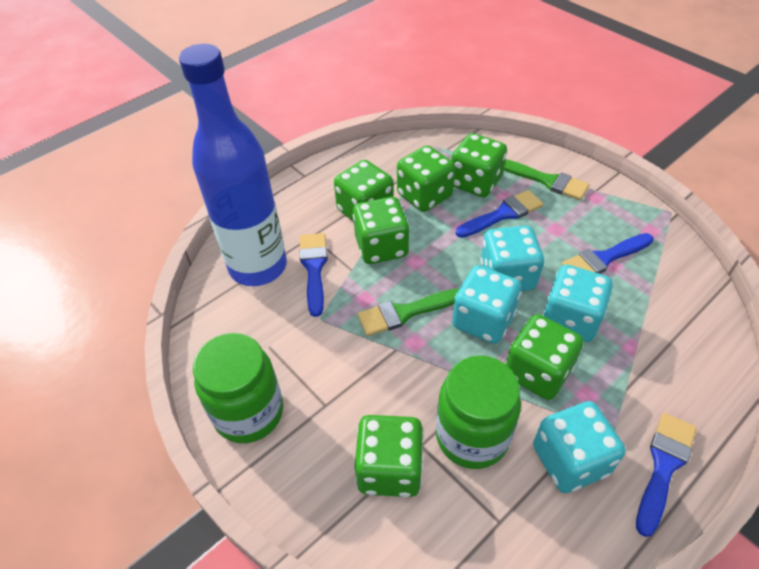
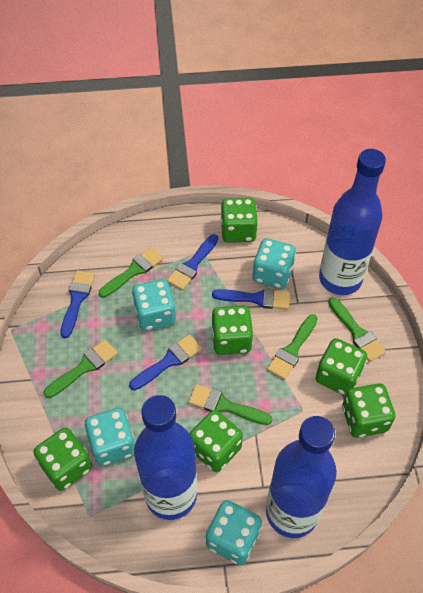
blue bottle: [179,44,287,286] = 1 -> [134,395,197,520] [266,416,337,538] [319,149,386,295] = 3
green brush: [358,288,459,336] [504,159,589,200] = 2 -> [44,340,118,398] [99,247,164,298] [188,384,272,425] [267,314,318,380] [328,297,386,362] = 5
green jar: [193,333,283,443] [436,355,521,469] = 2 -> none = 0

